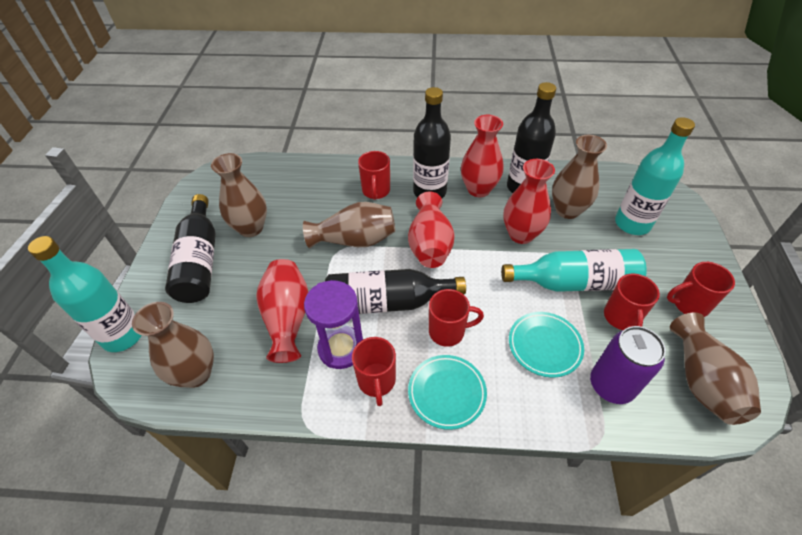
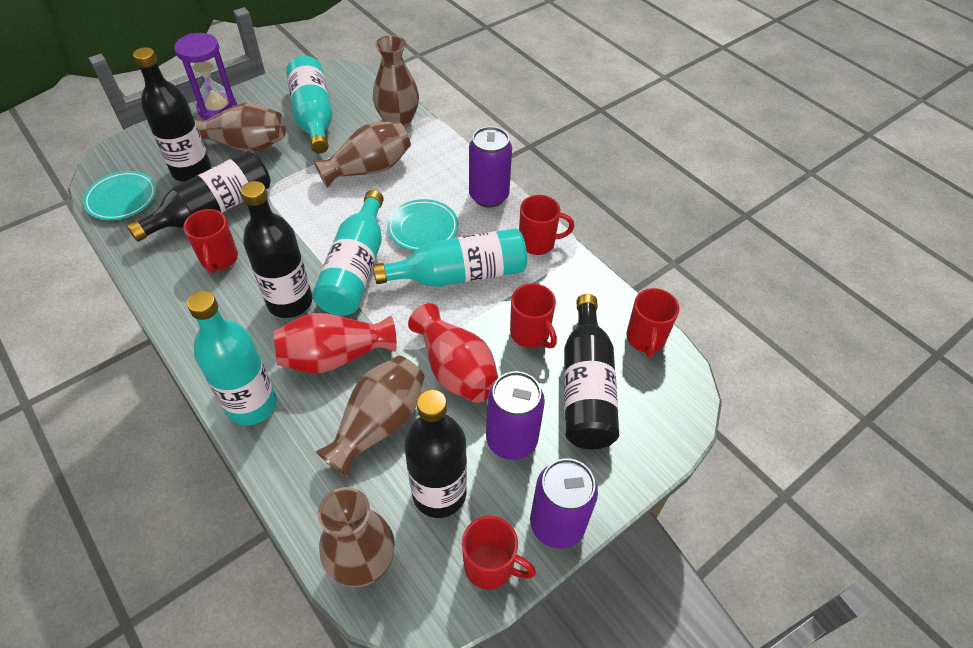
black bottle: [165,194,216,303] [325,269,466,314] [413,87,451,198] [507,82,556,193] = 4 -> [127,151,271,242] [133,47,211,182] [241,181,312,318] [404,390,467,518] [564,294,619,449] = 5
purple can: [590,326,666,404] = 1 -> [469,126,512,208] [486,371,545,460] [530,458,598,549] = 3
red vase: [256,259,308,363] [408,191,455,268] [461,115,503,197] [503,159,555,244] = 4 -> [273,313,397,373] [408,303,499,403] = 2
turquoise bottle: [28,236,142,352] [501,249,647,292] [615,117,695,235] = 3 -> [187,291,277,426] [286,56,333,154] [312,190,384,316] [373,228,527,287] = 4

